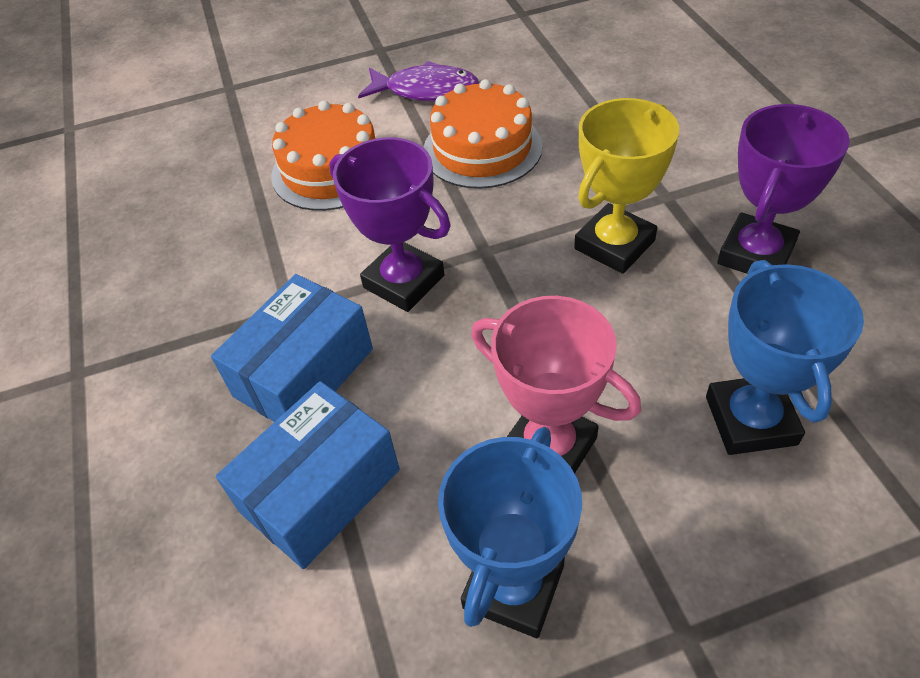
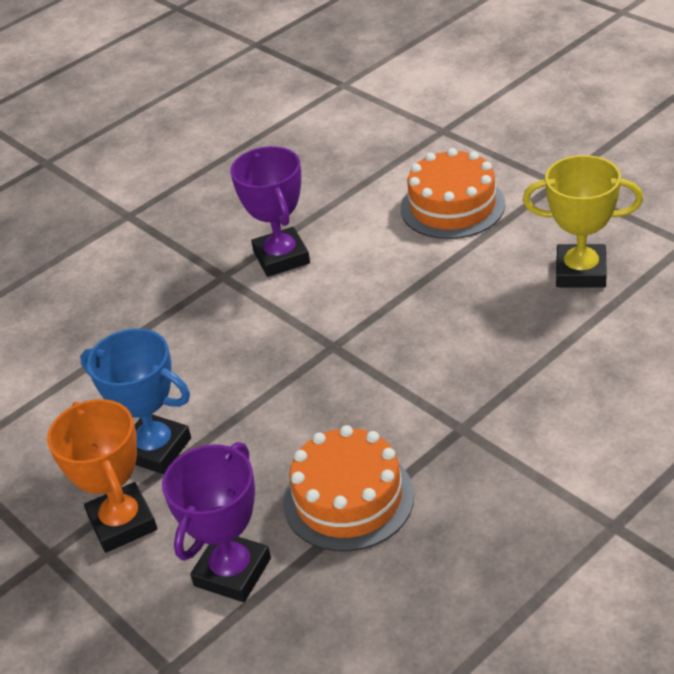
blue box: [211,274,373,422] [216,381,400,569] = 2 -> none = 0
blue trophy: [438,427,582,638] [706,260,864,455] = 2 -> [80,328,191,474] = 1
orange trophy: none = 0 -> [47,399,157,553] = 1
pink trophy: [471,296,641,474] = 1 -> none = 0
purple fish: [358,61,479,101] = 1 -> none = 0

